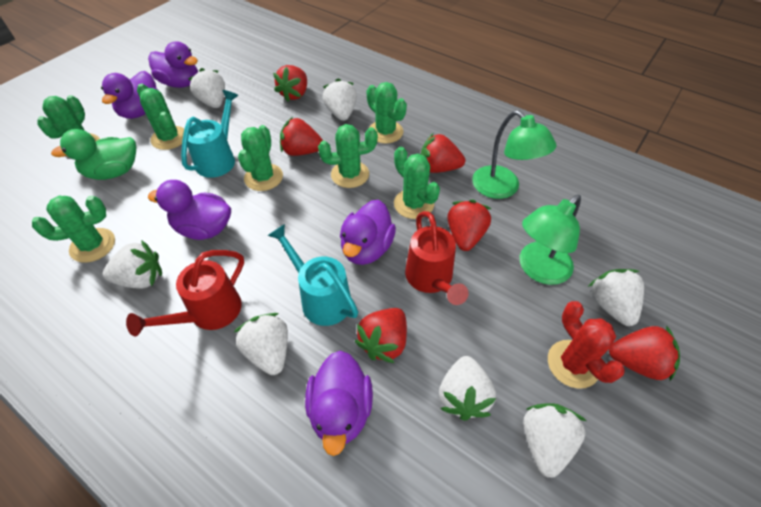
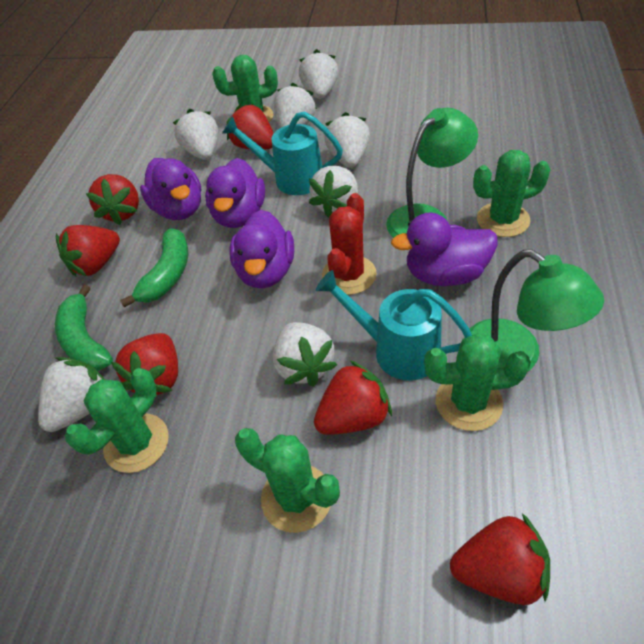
green banana: none = 0 -> [55,285,113,371] [120,228,188,308] = 2
green cactus: [32,196,115,263] [37,95,100,157] [137,84,184,150] [238,125,283,191] [318,124,378,188] [367,82,407,143] [394,147,440,219] = 7 -> [65,368,169,473] [212,55,278,122] [235,428,340,533] [424,333,531,431] [473,150,550,237] = 5
green duck: [51,129,136,180] = 1 -> none = 0
purple duck: [101,71,159,119] [148,41,198,88] [148,180,231,240] [305,350,373,456] [340,200,396,265] = 5 -> [140,158,201,220] [205,158,265,228] [229,210,294,288] [391,213,497,286] = 4
red watering can: [126,250,244,336] [405,211,468,305] = 2 -> none = 0

